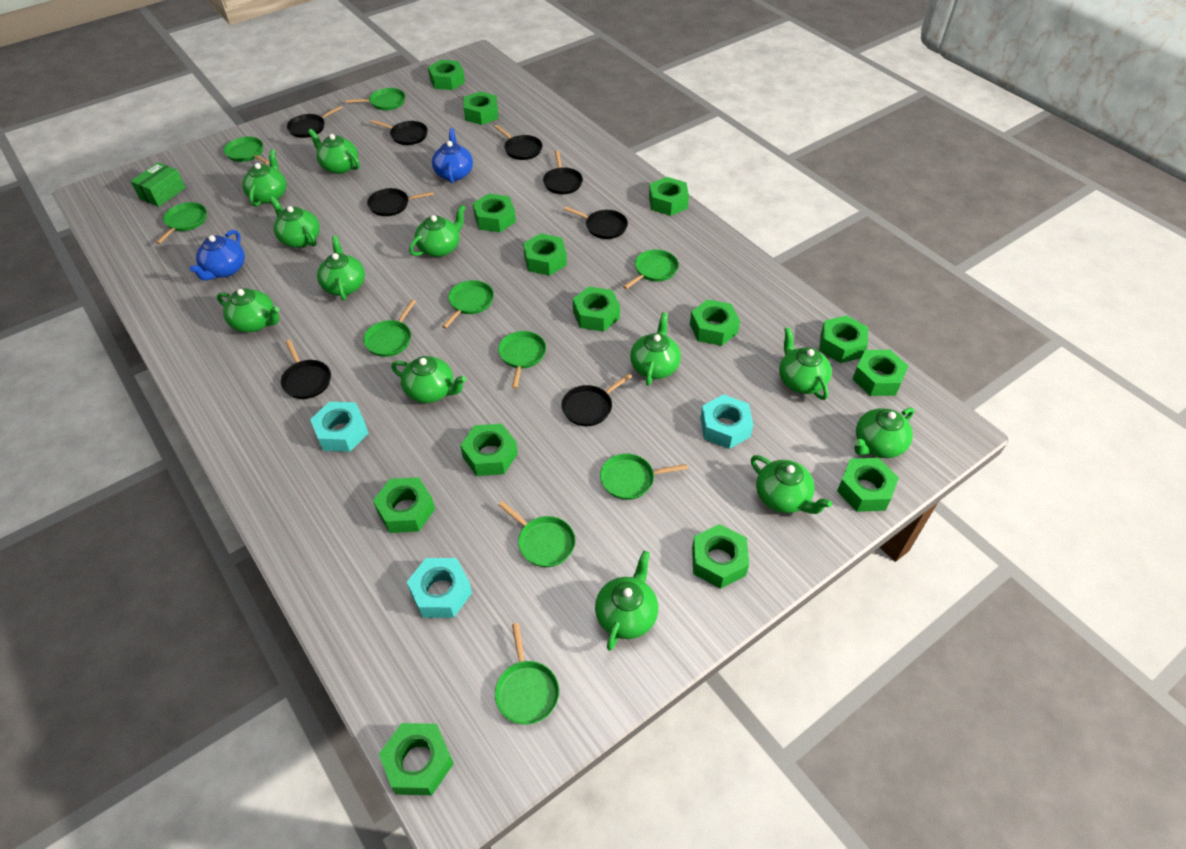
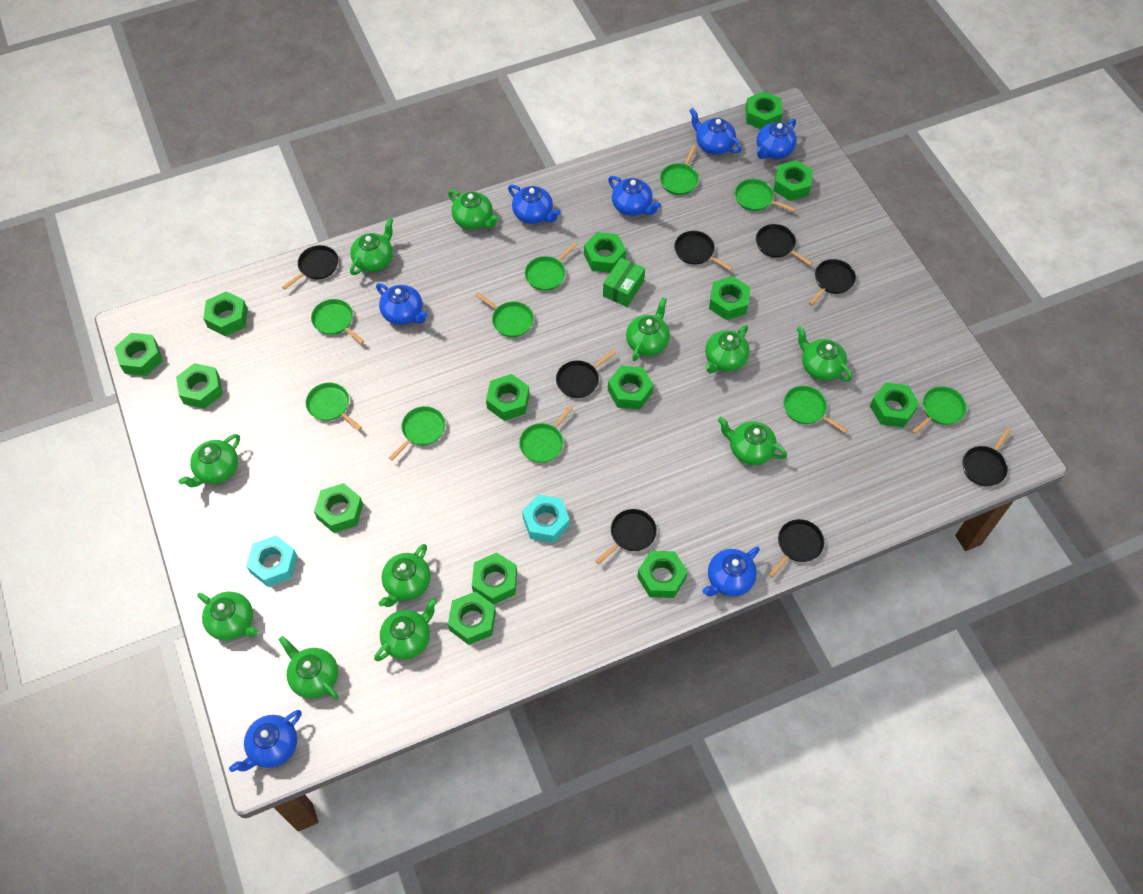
blue teapot: [189,230,245,281] [432,128,473,184] = 2 -> [229,710,301,772] [376,283,428,325] [508,184,561,224] [608,176,661,216] [689,108,741,155] [702,547,760,597] [756,119,797,159] = 7
green teapot: [217,288,280,332] [242,149,286,207] [270,196,320,248] [308,129,360,174] [317,236,365,301] [391,356,466,403] [409,205,466,257] [595,551,658,651] [630,312,681,386] [751,455,832,514] [779,327,832,400] [854,408,914,458] = 12 -> [179,434,240,487] [197,592,258,641] [279,636,339,700] [350,218,393,275] [374,598,437,661] [379,544,431,607] [448,190,499,230] [626,298,670,361] [705,325,750,373] [718,417,787,465] [797,326,852,381] = 11
turquoise nut: [310,402,369,452] [407,558,472,618] [700,394,753,449] = 3 -> [246,535,297,587] [522,495,570,543] = 2

